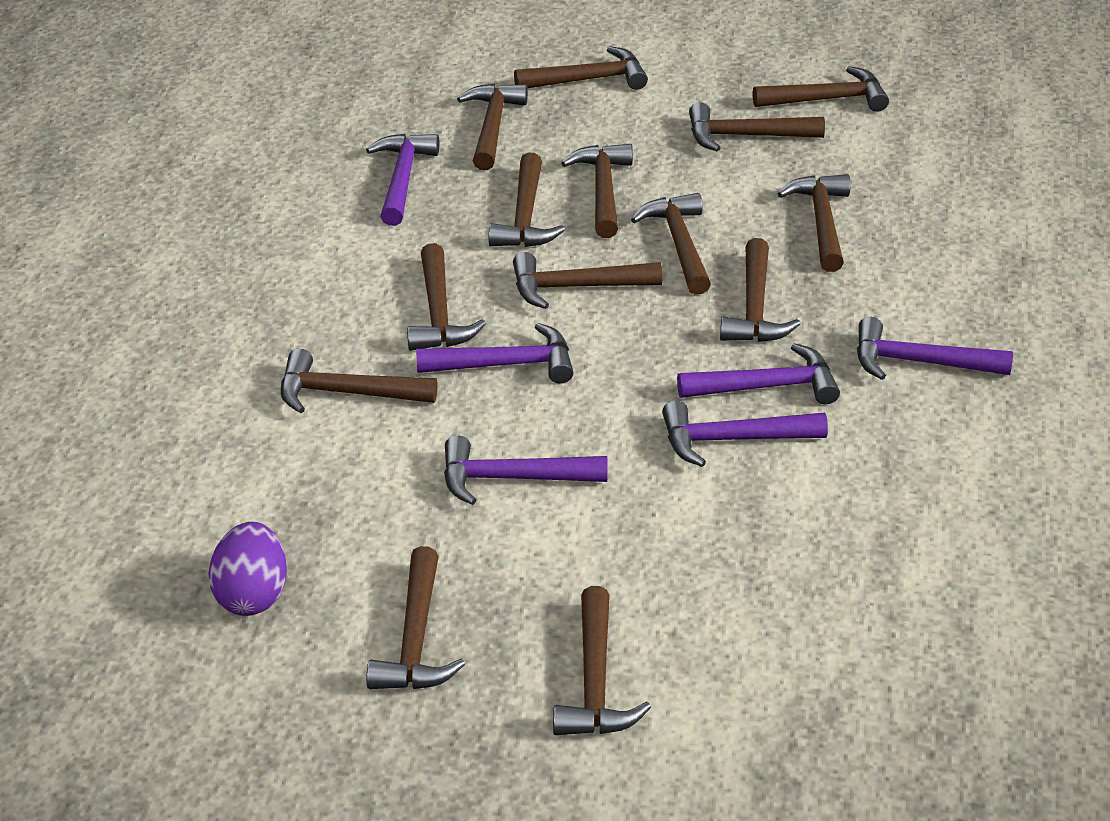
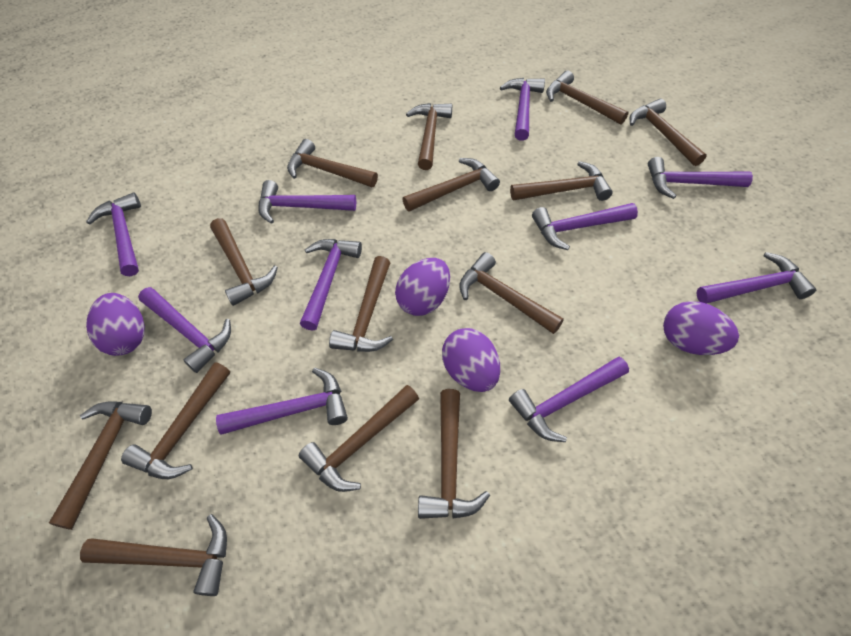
purple egg: [208,522,287,616] = 1 -> [86,293,145,356] [395,258,450,316] [442,328,500,392] [663,301,739,355] = 4
purple hammer: [366,134,439,226] [416,323,573,383] [444,435,608,505] [662,401,828,467] [677,343,840,404] [857,317,1013,380] = 6 -> [86,192,141,276] [138,287,231,373] [216,368,348,435] [258,180,356,224] [300,239,362,331] [500,78,545,141] [509,357,629,442] [532,203,638,250] [648,157,753,199] [696,252,816,304] = 10

